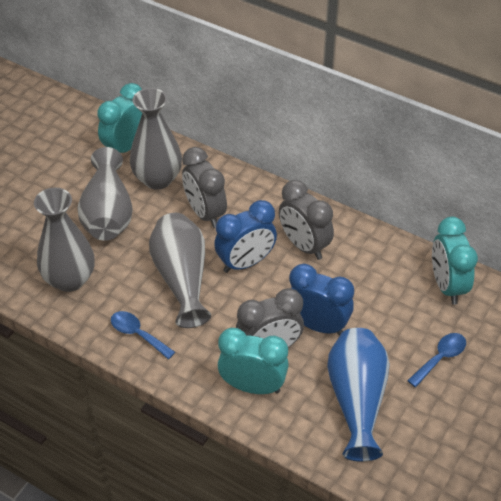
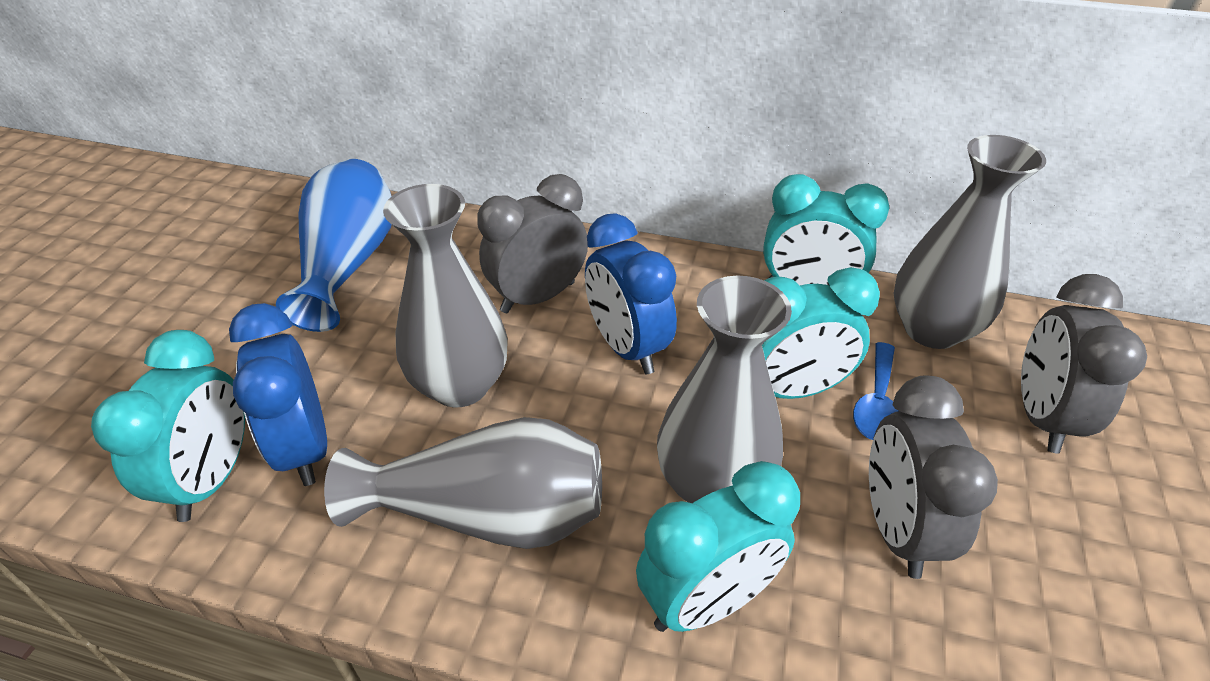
blue spoon: [111,311,175,359] [407,333,466,387] = 2 -> [853,342,899,440] = 1
turquoise clock: [97,83,142,153] [218,328,289,394] [432,217,478,305] = 3 -> [91,330,245,522] [636,461,800,632] [762,267,880,399] [763,174,890,286] = 4

